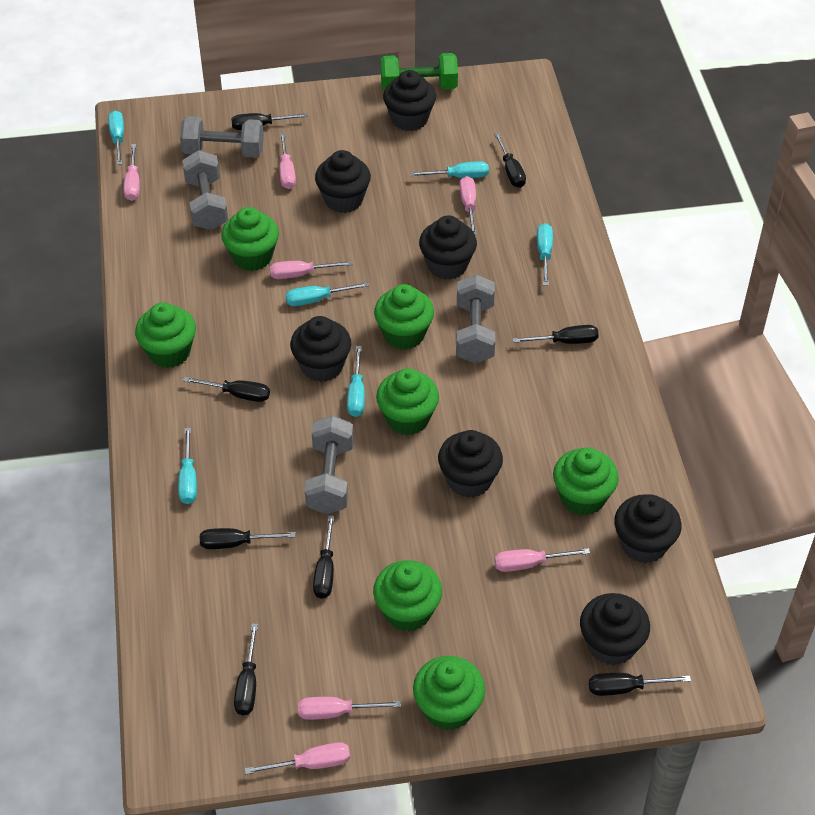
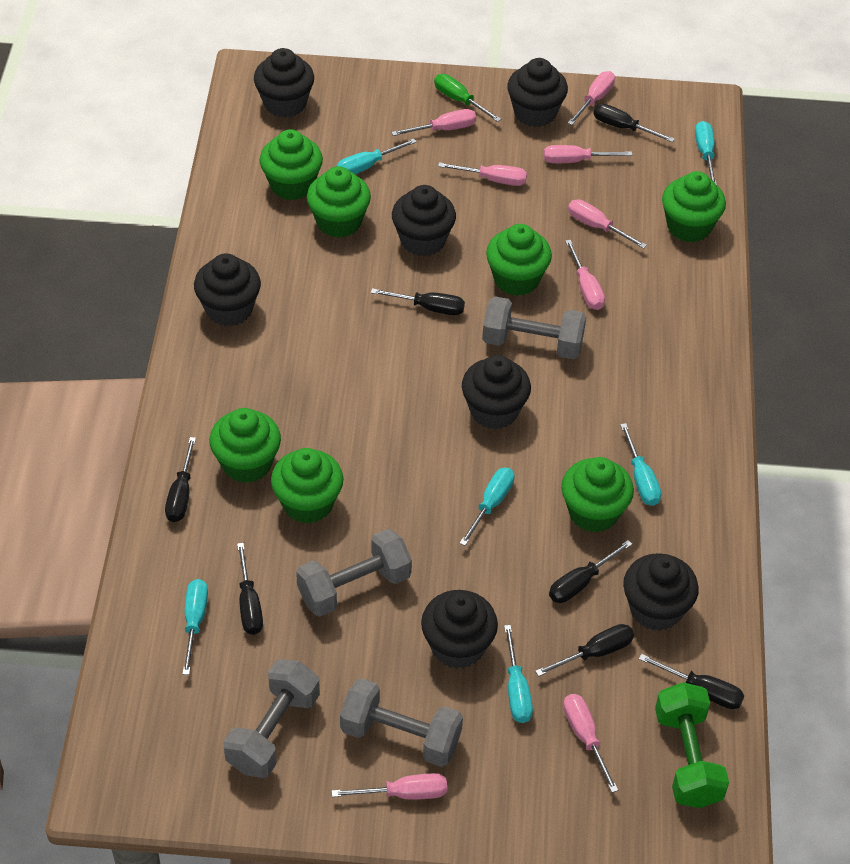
black screwdriver: [183,377,270,402] [200,528,295,549] [231,113,308,130] [234,623,258,716] [313,515,334,599] [494,133,526,188] [513,325,599,344] [589,673,691,696] = 8 -> [165,437,196,522] [237,543,263,635] [371,288,465,315] [535,624,634,676] [549,540,632,603] [593,104,675,142] [639,654,744,709] = 7
green screwdriver: none = 0 -> [434,74,501,122] = 1
pink screwdriver: [124,144,140,201] [244,742,350,775] [270,261,353,279] [279,133,296,189] [298,697,401,720] [459,176,477,235] [494,548,590,572] = 7 -> [332,773,447,800] [391,109,476,136] [438,162,527,186] [544,145,632,163] [563,694,618,793] [565,240,605,310] [568,71,615,125] [568,200,647,249] = 8

